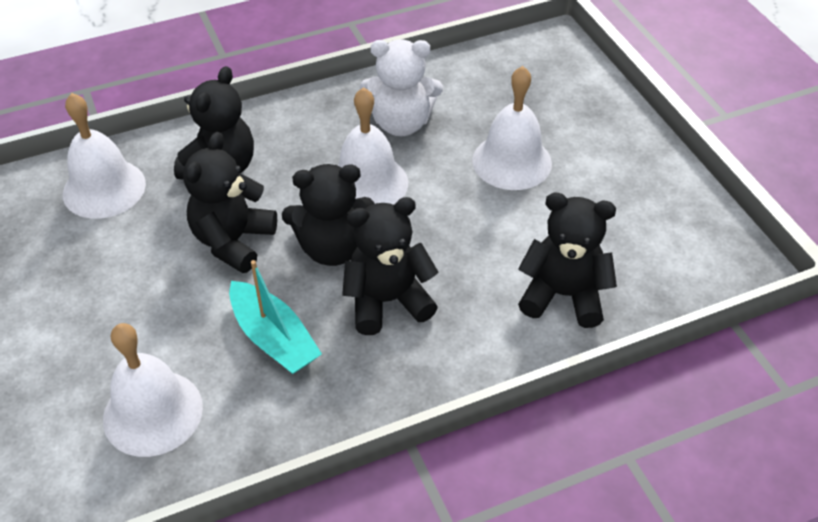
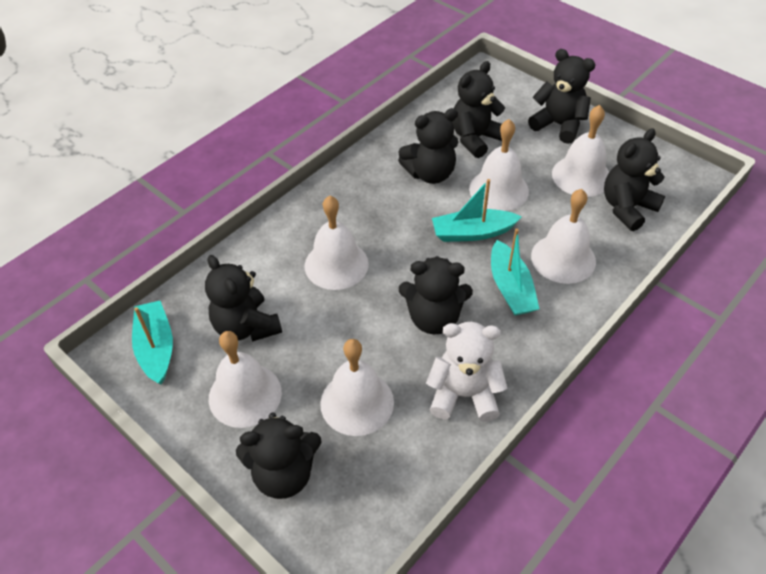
black teddy bear: [174,66,254,179] [183,132,277,273] [282,164,375,266] [342,197,438,335] [518,193,617,328] = 5 -> [205,255,282,342] [236,413,322,499] [398,108,458,184] [399,256,473,334] [452,61,505,158] [528,49,596,144] [604,128,665,231] = 7
turquoise boat: [229,260,322,374] = 1 -> [132,301,173,385] [432,179,522,242] [491,229,539,316] = 3
white bell: [63,93,146,219] [103,323,203,457] [338,87,408,205] [472,66,552,190] = 4 -> [209,331,282,428] [305,196,369,290] [320,339,394,436] [469,119,529,211] [531,189,596,284] [552,105,609,197] = 6

